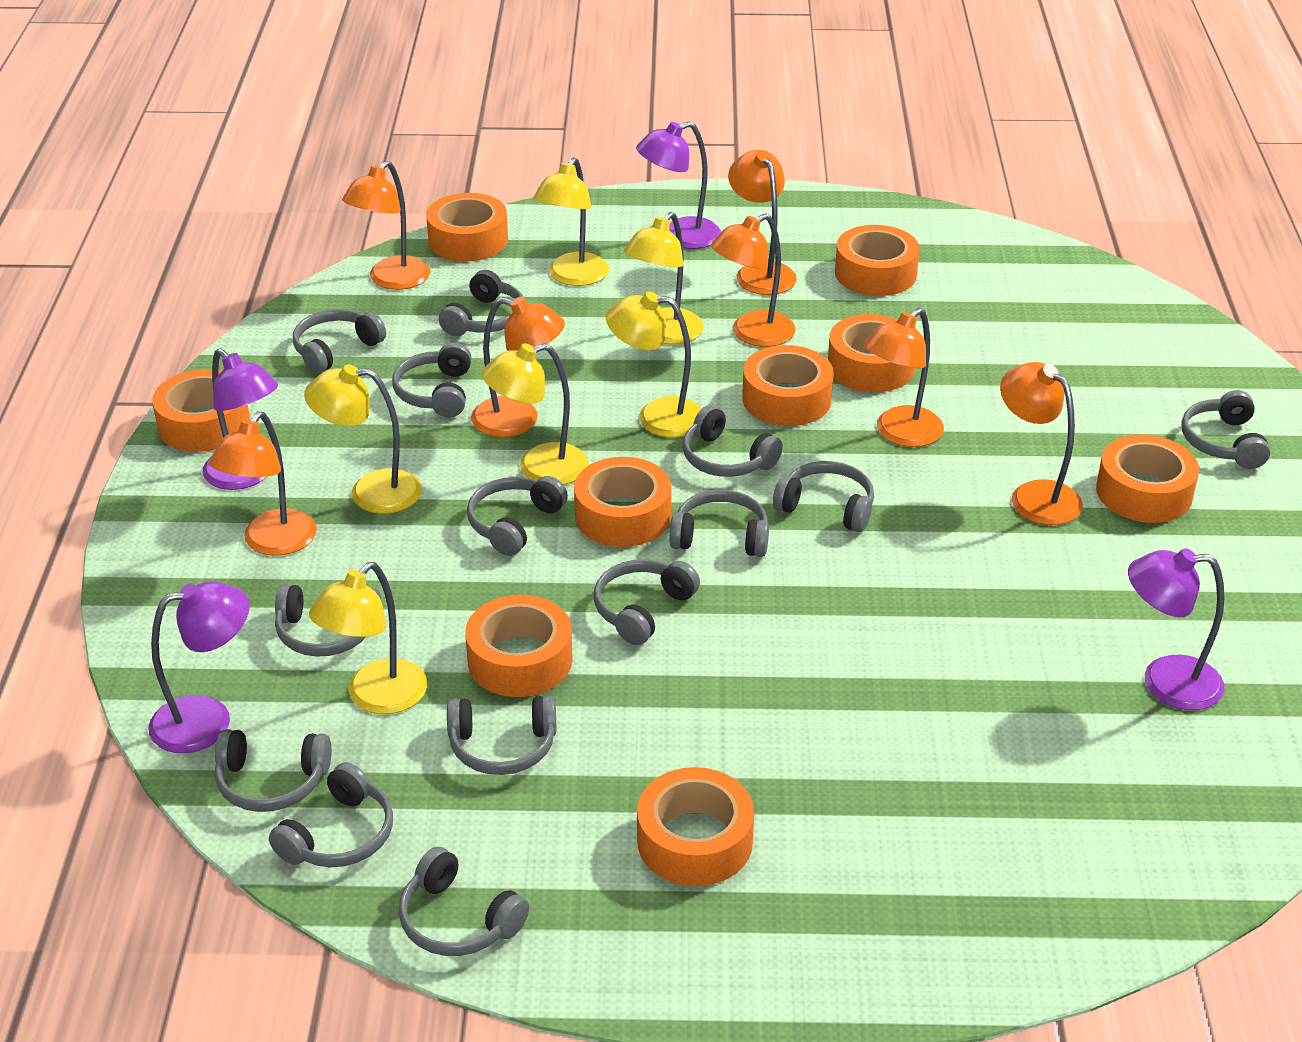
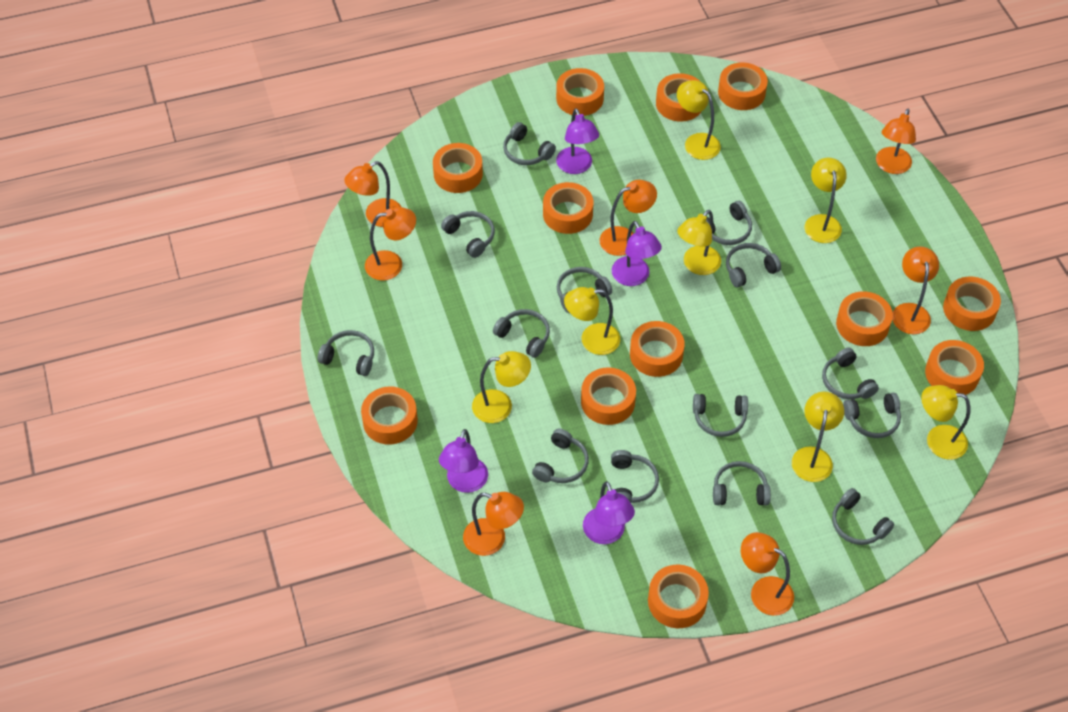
orange tape: [152,369,250,452] [426,193,508,262] [465,594,573,697] [574,457,671,547] [637,767,754,886] [742,345,834,426] [828,314,915,392] [835,225,919,296] [1096,434,1199,523] = 9 -> [361,387,418,444] [433,143,483,193] [543,182,593,234] [556,68,604,116] [581,367,636,425] [630,321,685,377] [648,565,709,628] [656,73,701,122] [718,63,768,110] [836,291,893,346] [925,340,984,395] [943,277,1001,331] = 12
yellow lamp: [304,365,422,514] [309,562,427,714] [482,343,589,485] [533,157,609,286] [606,292,702,438] [624,212,704,344] = 6 -> [472,351,531,423] [564,287,620,355] [677,80,721,160] [677,210,721,275] [792,392,844,482] [805,157,847,243] [921,385,970,460] = 7

